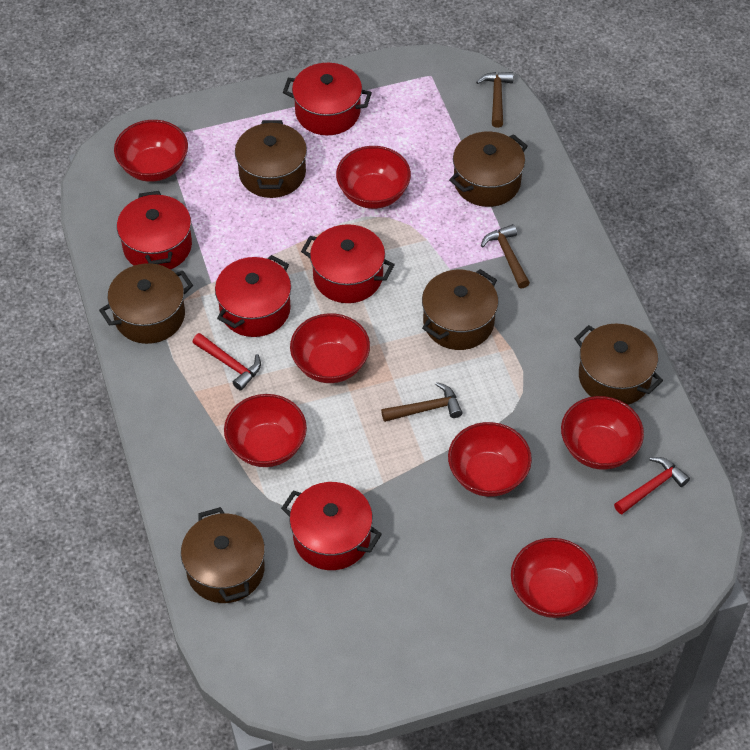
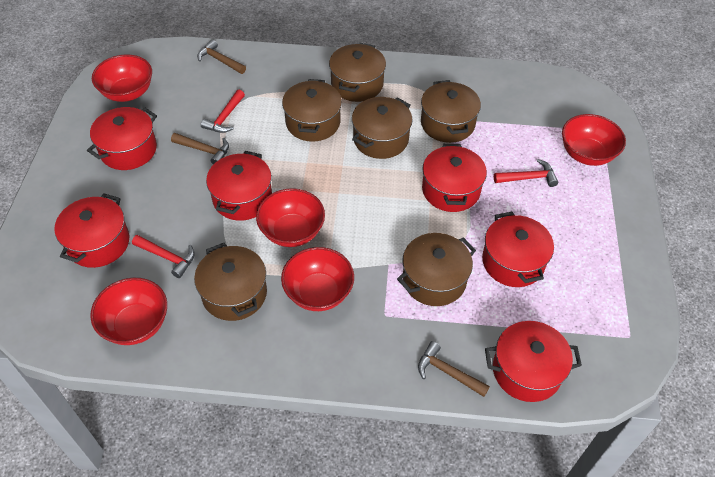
red bowl: [114,120,188,182] [224,394,307,467] [290,313,370,383] [336,146,411,209] [448,422,532,497] [511,538,598,618] [561,396,644,470] = 7 -> [90,278,167,345] [92,54,152,102] [256,188,325,247] [281,247,354,311] [562,114,626,166] = 5
red hammer: [192,333,261,391] [614,457,690,514] = 2 -> [132,235,195,278] [201,90,245,133] [494,159,558,187] = 3
red pot: [117,191,192,269] [215,255,291,337] [281,482,382,570] [283,63,372,135] [301,224,395,303] = 5 -> [54,193,129,268] [87,107,157,170] [206,151,272,221] [422,144,487,212] [482,212,554,287] [485,321,582,402] = 6

